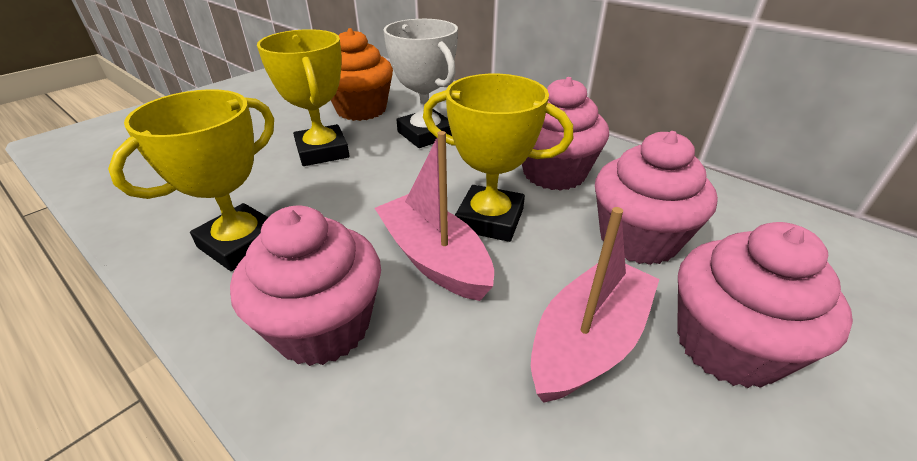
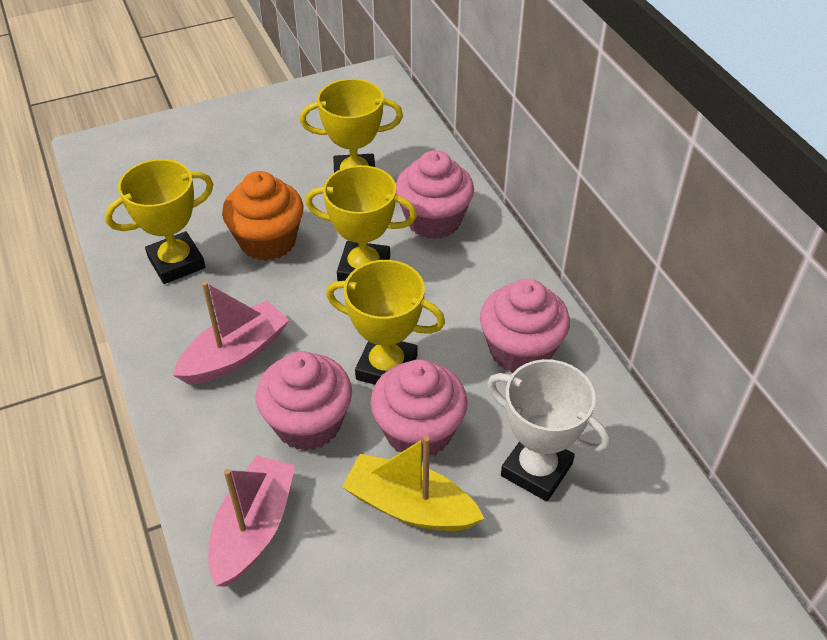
yellow boat: none = 0 -> [342,436,485,531] = 1
yellow trophy: [108,89,274,271] [257,29,349,166] [423,74,573,242] = 3 -> [105,159,213,284] [300,79,403,173] [305,165,417,281] [326,260,445,385] = 4

